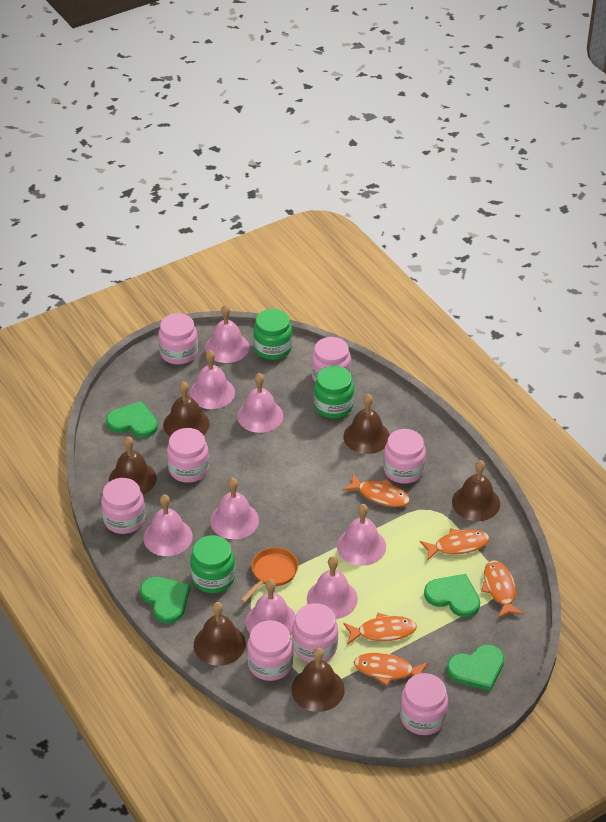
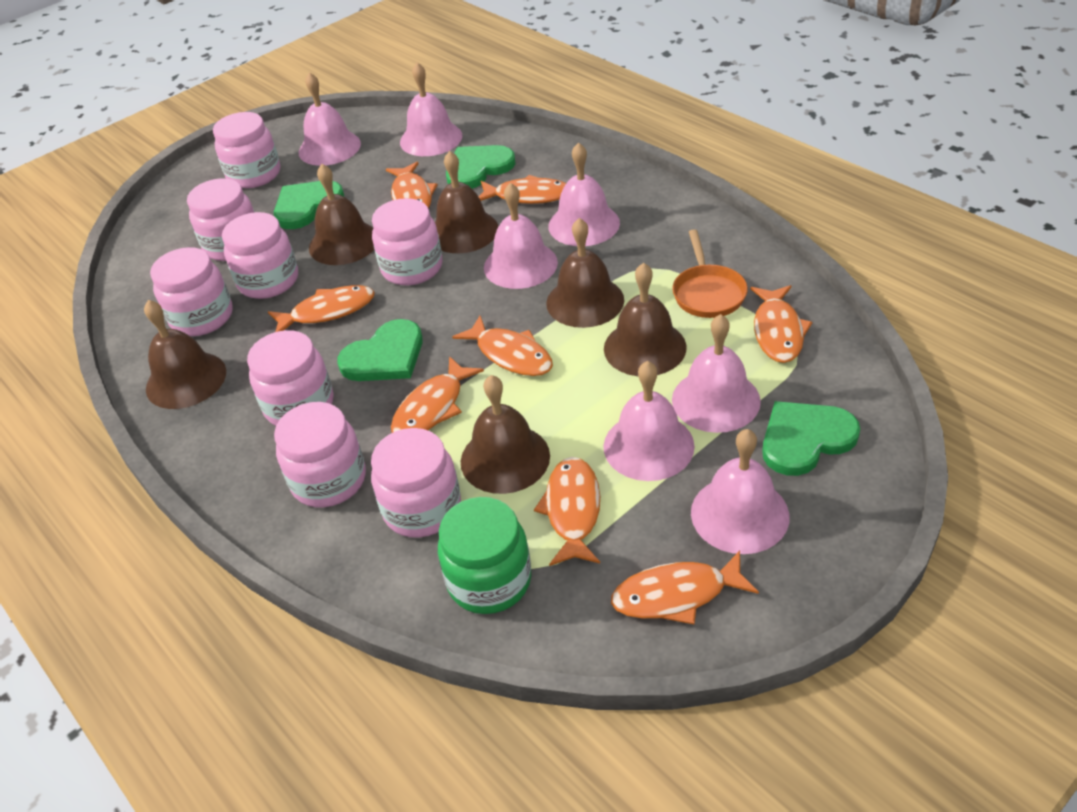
green jar: [190,535,235,593] [253,309,292,360] [314,366,354,418] = 3 -> [438,497,531,614] = 1
orange fish: [343,474,410,507] [343,613,417,645] [354,653,428,686] [420,528,489,561] [481,560,523,618] = 5 -> [268,285,375,332] [386,162,437,208] [391,356,484,433] [452,316,553,376] [479,175,566,204] [534,457,600,566] [611,551,759,625] [750,285,812,363] = 8
pink bell: [143,494,193,556] [190,350,235,409] [205,305,249,363] [210,478,259,539] [237,373,283,433] [246,579,296,636] [307,556,358,619] [337,504,386,566] = 8 -> [299,72,361,166] [400,63,462,156] [484,183,558,289] [548,142,620,246] [603,361,695,481] [672,314,761,433] [691,429,789,554] = 7

